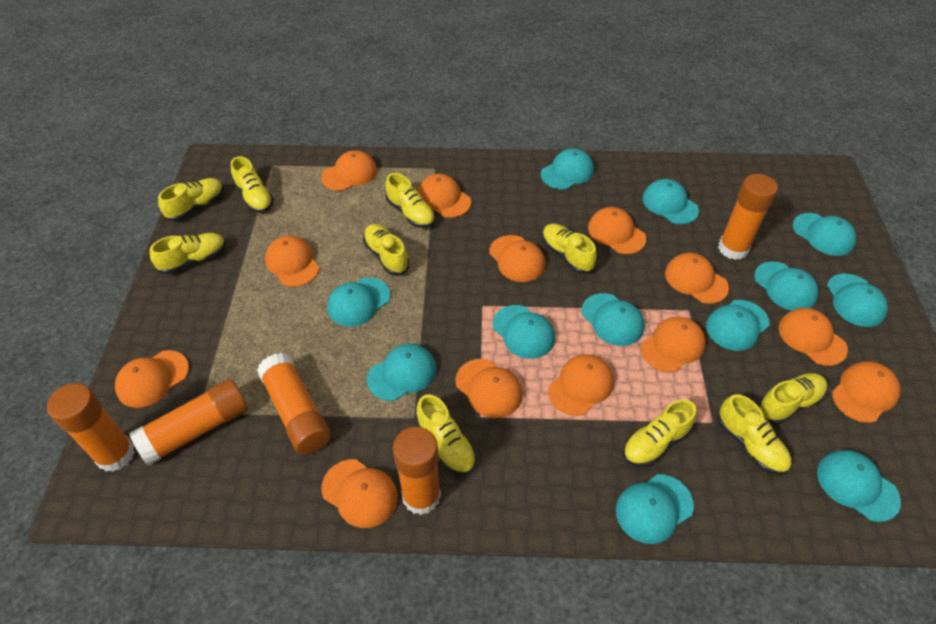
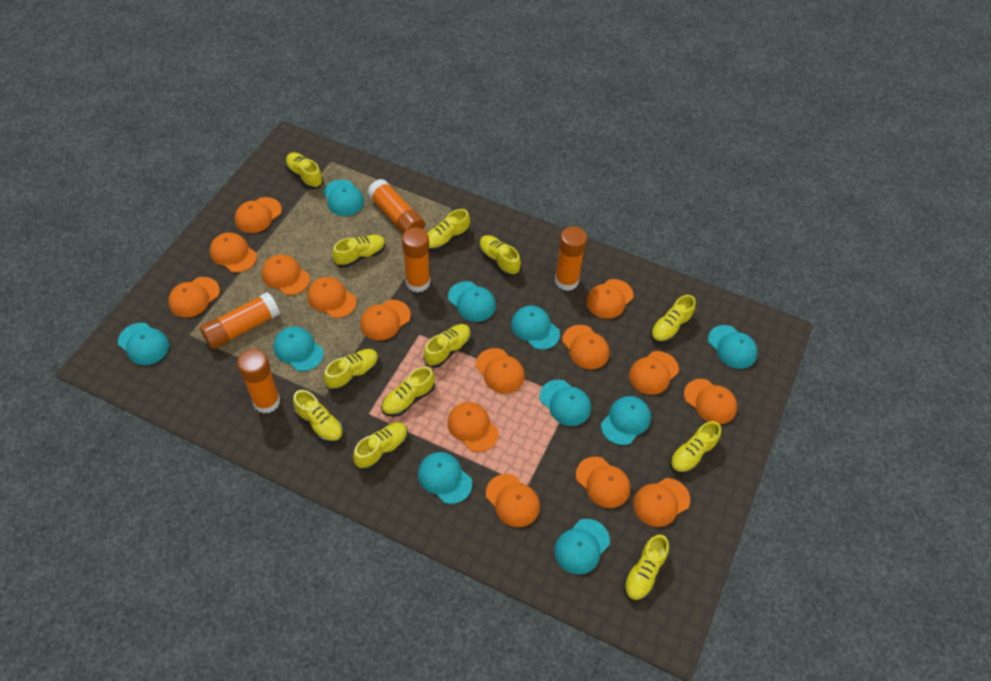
orange cap: [115,350,189,408] [265,235,320,287] [321,150,377,191] [321,459,398,528] [418,174,471,218] [455,359,523,418] [489,235,545,282] [548,354,614,416] [588,207,646,254] [641,317,706,373] [665,253,729,304] [779,308,848,366] [832,361,900,423] = 13 -> [168,277,220,318] [210,233,257,273] [235,197,282,233] [262,255,310,295] [307,277,356,318] [360,300,411,340] [447,402,499,452] [476,348,525,394] [486,474,540,527] [562,325,609,369] [576,457,630,508] [586,279,633,319] [629,351,679,395] [633,478,690,527] [684,379,737,424] = 15
turquoise cap: [327,277,390,327] [367,344,436,401] [493,305,555,359] [541,149,594,189] [581,293,644,346] [616,474,694,544] [642,179,699,224] [706,300,769,351] [754,262,819,311] [793,213,856,256] [817,450,901,522] [827,274,888,327] = 12 -> [118,323,169,365] [274,326,324,371] [323,180,364,216] [418,452,472,504] [448,281,496,322] [511,306,560,350] [539,380,591,426] [554,519,610,575] [601,396,651,445] [708,325,758,369] = 10
yellow shoe: [150,233,226,274] [158,178,224,221] [231,156,274,213] [363,224,410,275] [385,173,435,228] [416,395,476,475] [542,223,597,274] [623,399,697,467] [717,394,791,475] [758,373,828,424] = 10 -> [285,153,324,189] [293,390,344,443] [324,349,379,391] [332,235,386,268] [353,422,408,471] [381,367,435,417] [424,324,471,368] [427,209,470,251] [479,235,521,276] [624,535,669,601] [651,295,696,343] [670,421,721,474] = 12

